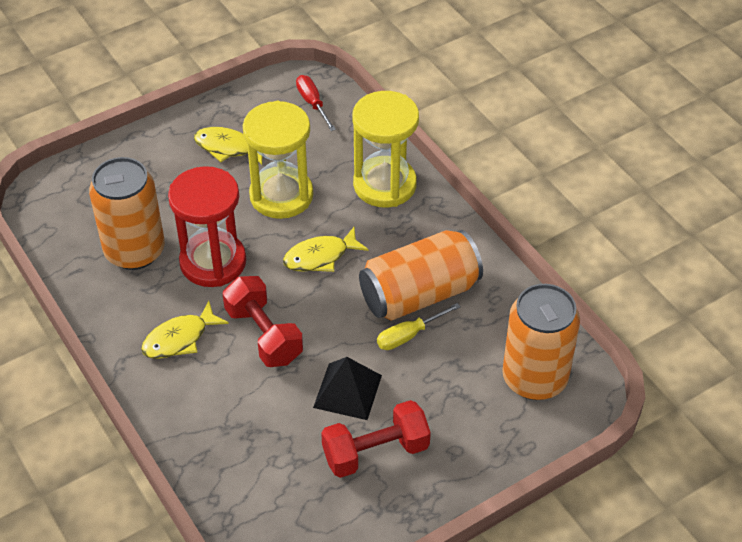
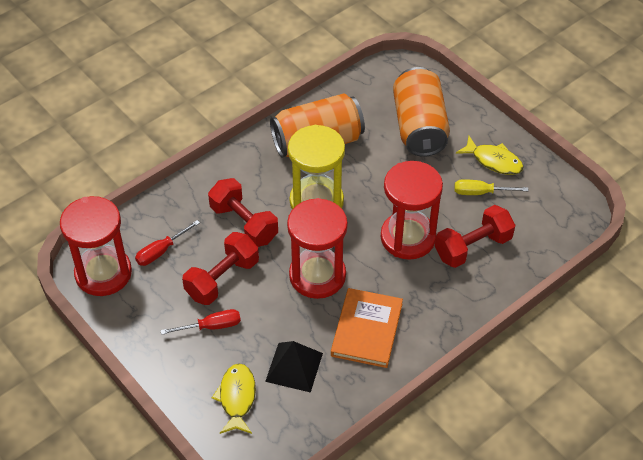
orange book: none = 0 -> [331,288,403,368] = 1
orange can: [89,157,165,270] [359,230,483,321] [502,284,580,400] = 3 -> [270,93,365,158] [393,67,450,157] = 2
red dumbbell: [222,276,303,367] [321,400,431,478] = 2 -> [182,232,259,305] [208,178,278,247] [435,205,515,268] = 3
red hourglass: [168,166,246,287] = 1 -> [60,196,132,296] [287,198,348,299] [381,161,443,260] = 3
red screwdriver: [296,75,336,131] = 1 -> [135,220,200,266] [160,309,241,335] = 2
yellow fish: [141,301,229,359] [194,127,262,165] [283,227,369,272] = 3 -> [212,364,256,434] [456,136,524,175] = 2
yellow hourglass: [243,101,313,219] [352,91,419,207] = 2 -> [288,125,345,209] = 1

